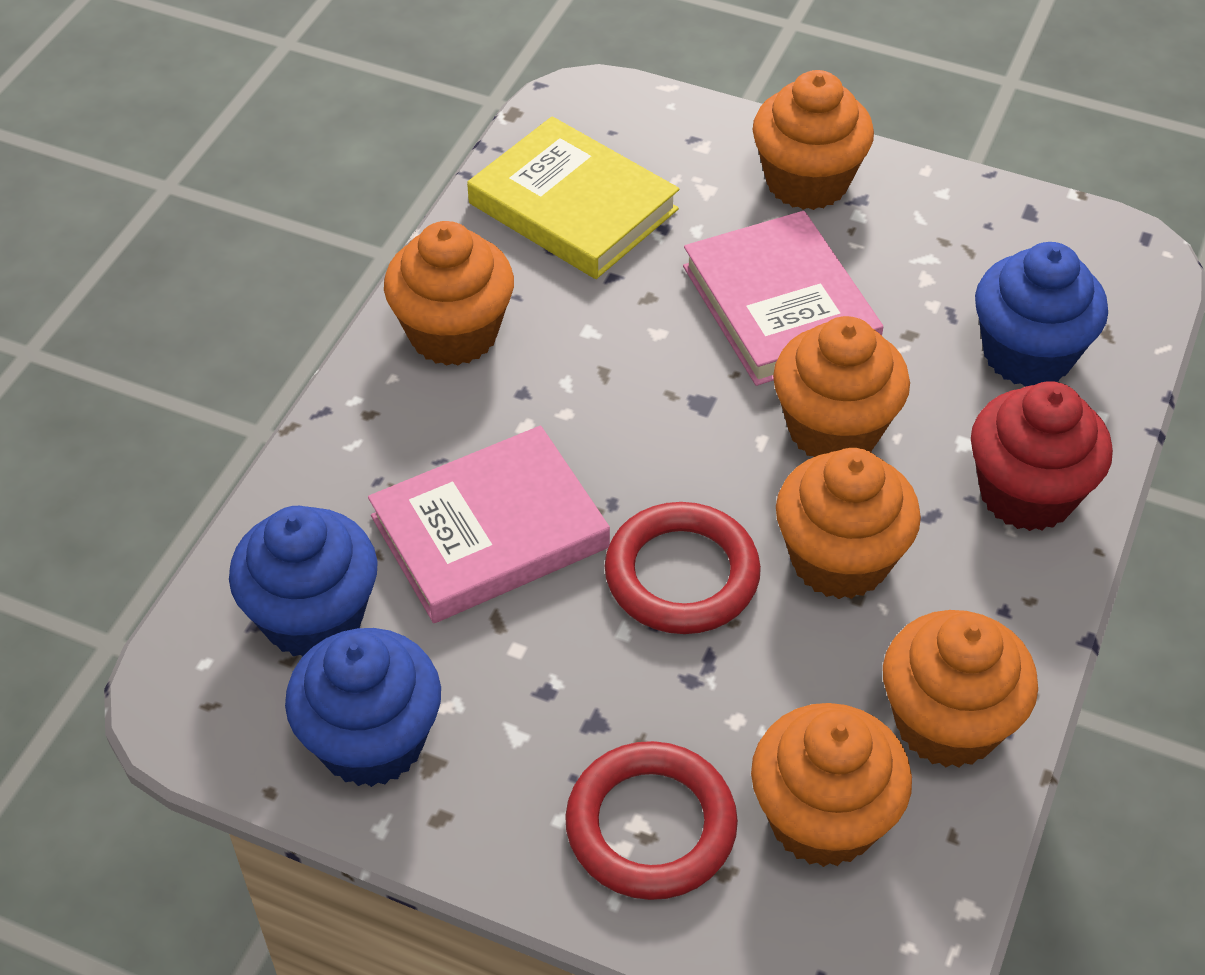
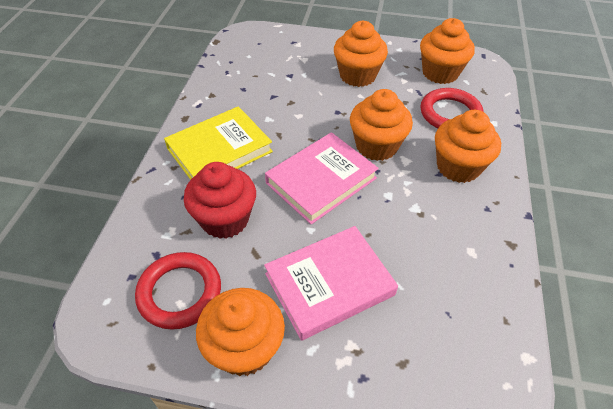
blue cupcake: [229,506,378,656] [285,628,441,787] [975,242,1108,387] = 3 -> none = 0
orange cupcake: [384,221,514,366] [751,703,912,867] [752,70,874,210] [773,316,910,457] [776,448,921,599] [883,610,1038,768] = 6 -> [196,288,285,376] [334,21,388,87] [350,89,413,161] [420,18,475,84] [435,110,501,183] = 5

